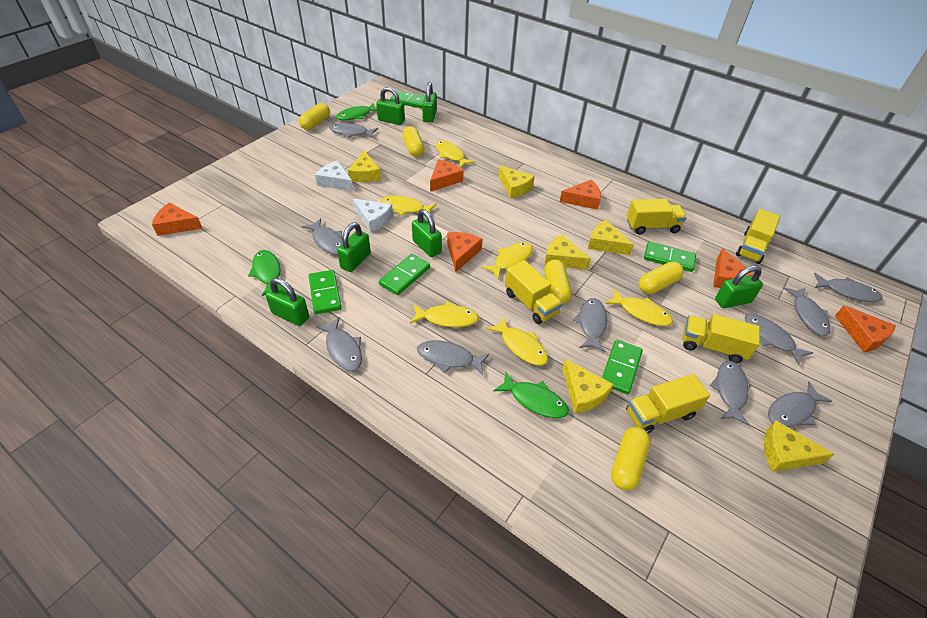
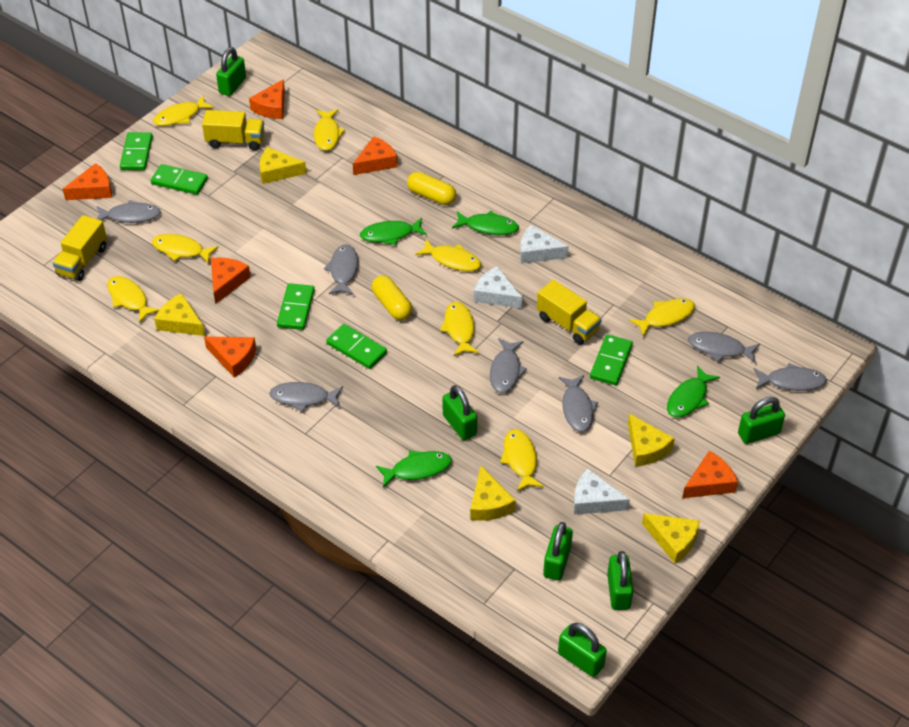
green fish: [248,250,283,296] [336,103,377,120] [493,372,569,418] = 3 -> [360,218,427,245] [376,450,452,488] [452,211,519,235] [667,365,720,418] = 4
grey fish: [302,218,343,255] [316,317,362,371] [330,123,378,138] [417,340,489,375] [573,298,607,352] [710,361,750,426] [745,314,813,365] [768,381,832,427] [783,287,830,336] [814,273,883,302] = 10 -> [97,200,161,223] [269,382,343,412] [324,244,358,295] [490,338,527,393] [558,375,598,432] [688,332,760,364] [754,363,827,391] = 7
white cheese: [315,160,353,191] [353,199,393,233] = 2 -> [474,266,523,308] [520,225,569,264] [573,469,630,515] = 3
yellow capsule: [299,103,330,130] [403,126,424,157] [544,260,572,304] [611,427,651,491] [639,262,684,294] = 5 -> [372,275,412,320] [407,172,456,205] = 2
yellow cheese: [348,151,381,182] [499,166,535,198] [544,234,591,269] [562,359,614,413] [588,220,634,255] [764,420,834,472] = 6 -> [154,293,205,336] [260,147,306,184] [470,466,516,521] [628,413,675,466] [642,513,700,564] = 5
yellow fish: [380,196,436,216] [410,301,479,327] [436,140,475,168] [482,242,533,279] [487,316,548,365] [605,289,673,326] = 6 -> [107,276,160,323] [152,234,219,264] [153,95,214,126] [314,109,345,151] [415,239,481,271] [440,302,479,356] [500,429,544,491] [629,298,695,337] = 8
yellow truck: [505,260,563,324] [626,374,710,434] [627,199,687,234] [683,314,760,363] [736,209,780,264] = 5 -> [53,215,107,281] [202,110,264,151] [537,280,602,345] = 3

